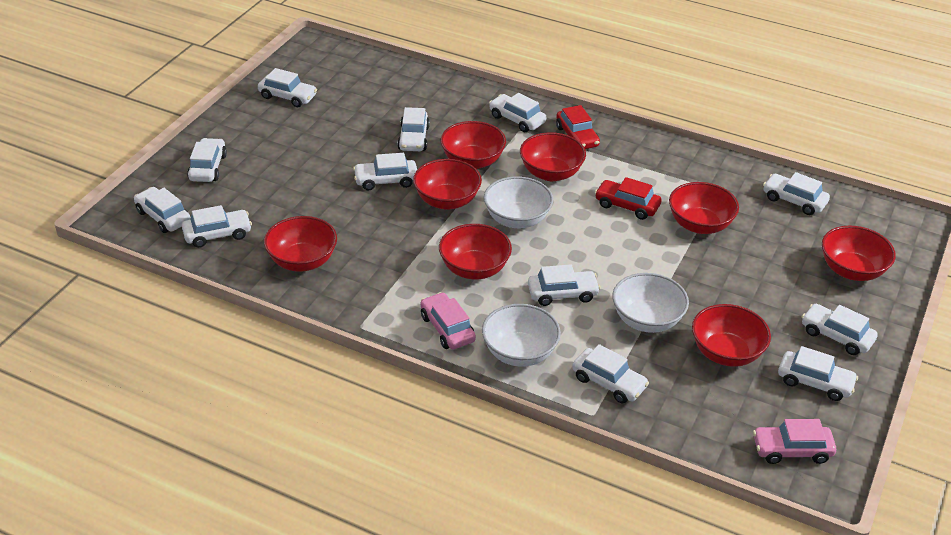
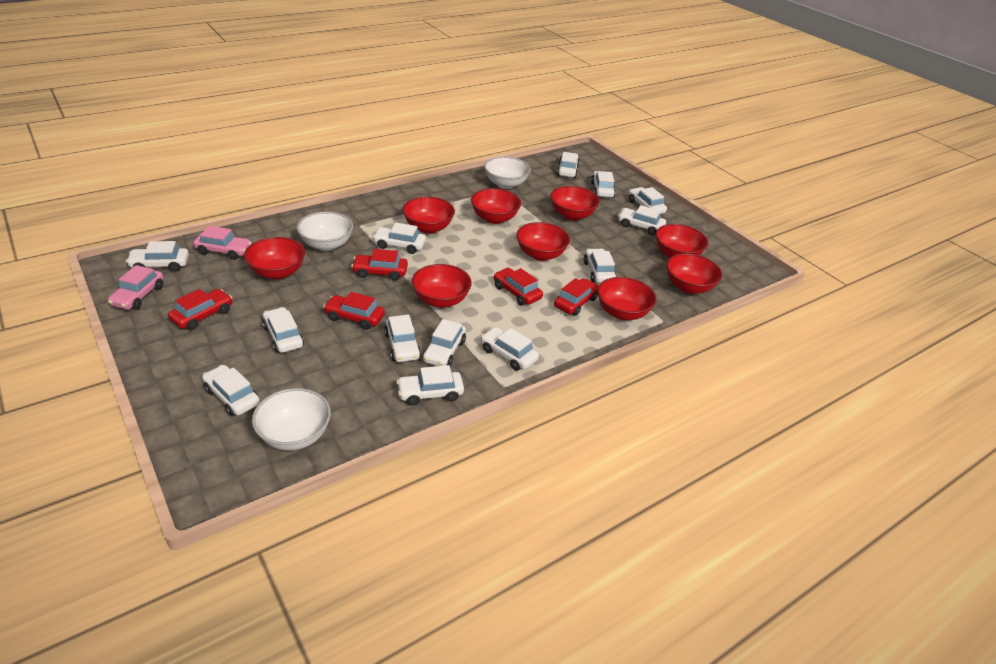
red bowl: [264,216,337,272] [413,159,482,210] [439,224,512,279] [441,121,506,169] [520,132,586,181] [669,182,739,234] [692,304,771,367] [822,226,896,281] = 8 -> [244,237,305,279] [402,197,455,234] [412,264,472,308] [471,188,521,224] [516,222,570,261] [551,186,600,221] [597,277,657,320] [656,224,708,258] [666,253,722,294] = 9
red car: [556,105,600,149] [595,177,662,220] = 2 -> [168,289,232,330] [323,292,385,330] [351,249,408,281] [494,268,543,306] [554,278,599,316] = 5
white car: [134,187,191,233] [182,205,252,248] [187,138,227,182] [258,68,317,107] [353,153,417,190] [397,107,430,151] [489,93,546,132] [528,264,601,306] [572,344,649,403] [763,172,830,215] [778,346,858,401] [802,304,878,355] = 12 -> [126,241,189,272] [202,365,260,416] [262,307,304,353] [373,223,426,254] [384,315,421,362] [396,365,464,406] [423,319,466,366] [480,327,539,371] [557,152,579,178] [584,248,616,283] [591,171,615,198] [618,205,666,235] [629,187,667,214] = 13

